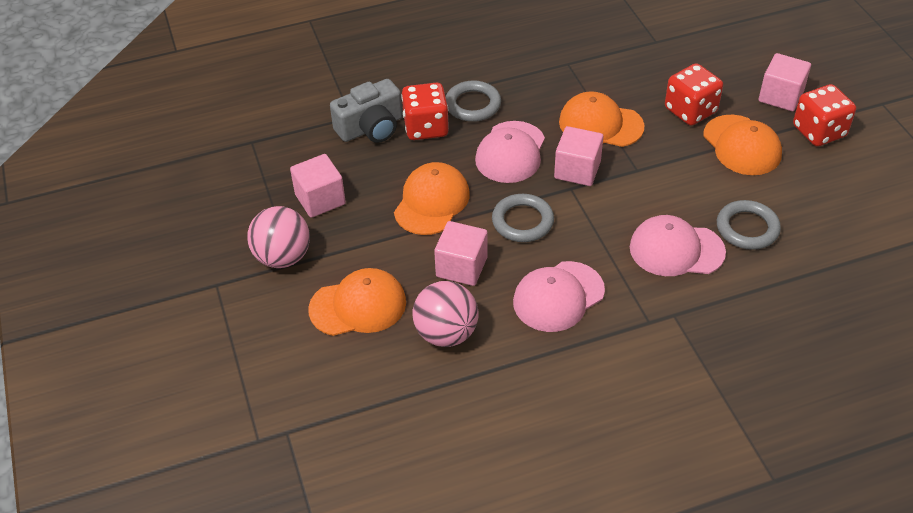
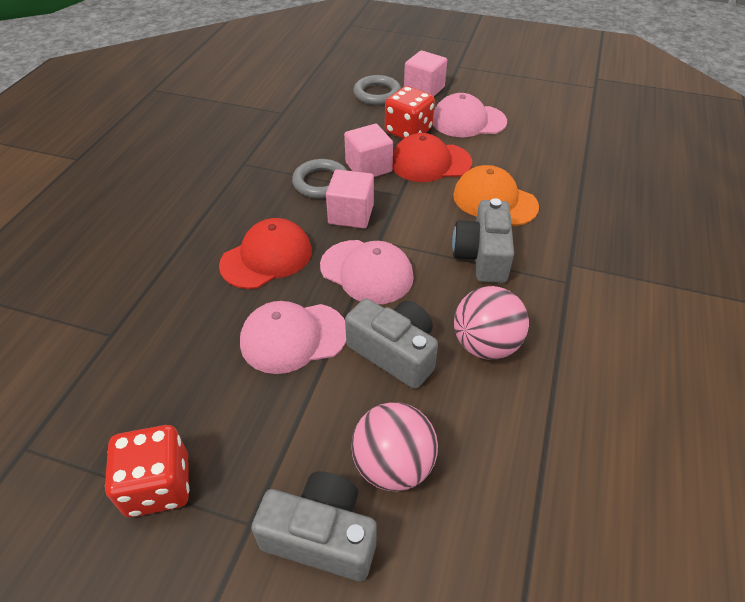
grey camera: [330,79,403,143] = 1 -> [251,471,377,581] [345,299,438,389] [452,198,514,283] = 3
grey ring: [446,80,501,122] [492,194,554,242] [717,200,781,250] = 3 -> [292,159,347,199] [353,75,401,105] = 2
orange cap: [308,268,406,336] [394,162,470,235] [559,91,645,147] [703,115,782,175] = 4 -> [453,165,539,226] = 1
pink cube: [290,154,346,218] [434,221,488,286] [554,126,603,186] [759,53,811,111] = 4 -> [326,169,374,228] [344,124,393,177] [404,50,447,96] = 3
red cap: none = 0 -> [219,218,312,289] [392,133,472,182] = 2
red dice: [401,83,449,140] [665,63,723,125] [793,84,856,146] = 3 -> [105,425,189,517] [385,86,435,139] = 2

